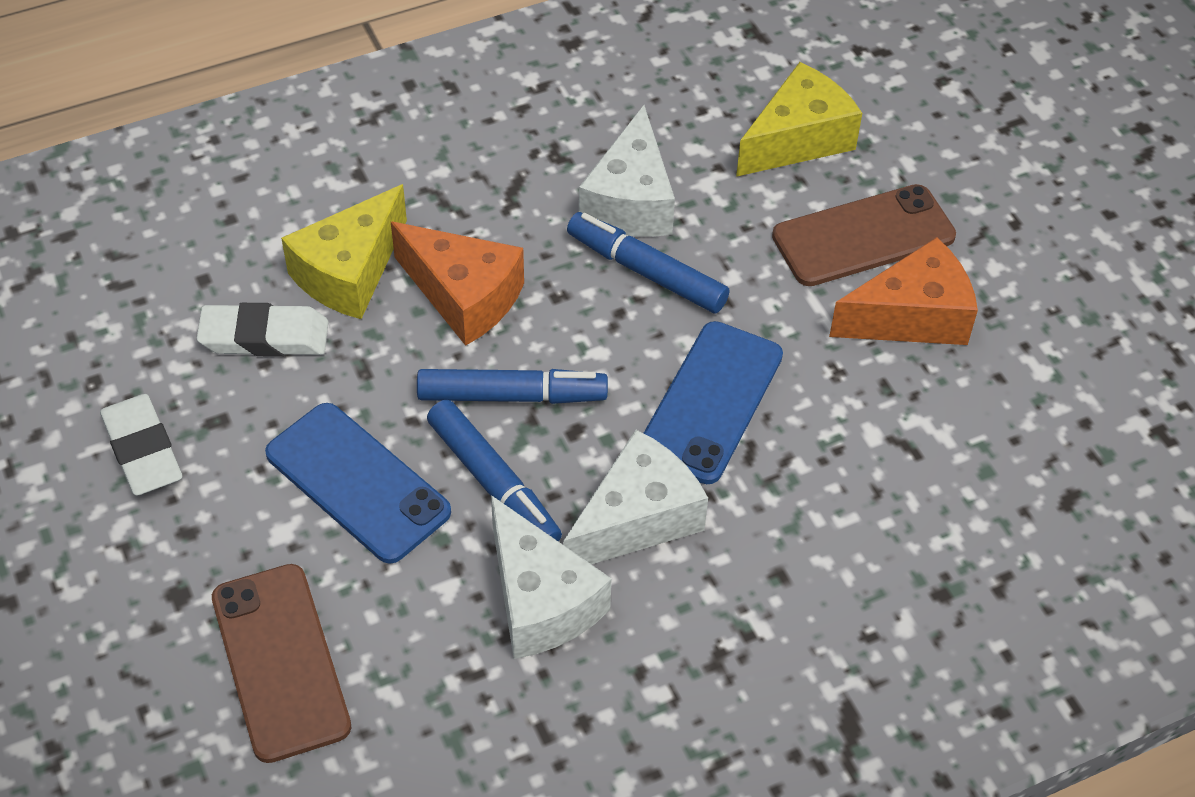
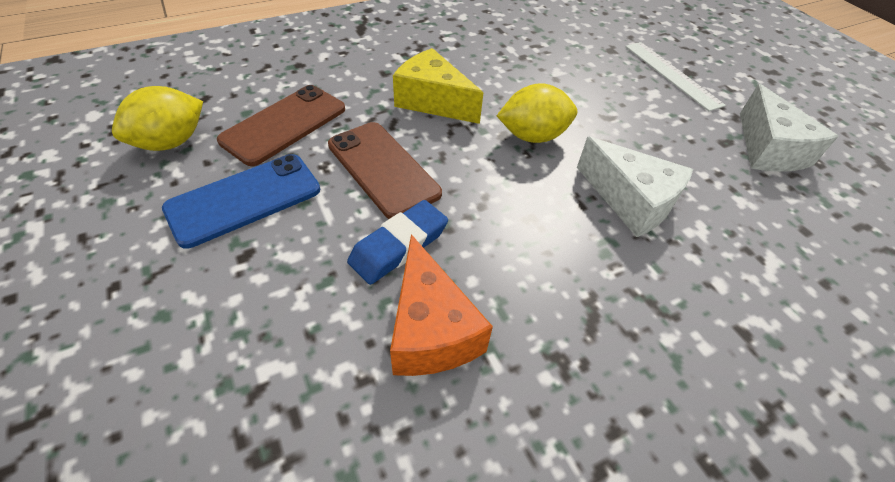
blue eraser: none = 0 -> [347,200,448,285] = 1
blue marker: [417,369,608,404] [427,400,562,542] [567,212,729,314] = 3 -> none = 0
blue phone: [265,403,451,564] [644,321,783,484] = 2 -> [162,154,320,249] = 1
orange cheese: [391,222,524,346] [829,237,978,345] = 2 -> [390,234,493,376] = 1
white cheese: [491,495,612,659] [563,430,708,564] [579,105,675,237] = 3 -> [577,137,693,237] [740,84,839,172] = 2
white eraser: [100,394,183,496] [197,303,328,357] = 2 -> none = 0
white ruler: none = 0 -> [625,42,726,111] = 1
yellow cheese: [281,184,407,319] [736,62,862,177] = 2 -> [393,48,483,124] = 1
yellow lemon: none = 0 -> [112,86,203,151] [497,83,577,143] = 2

